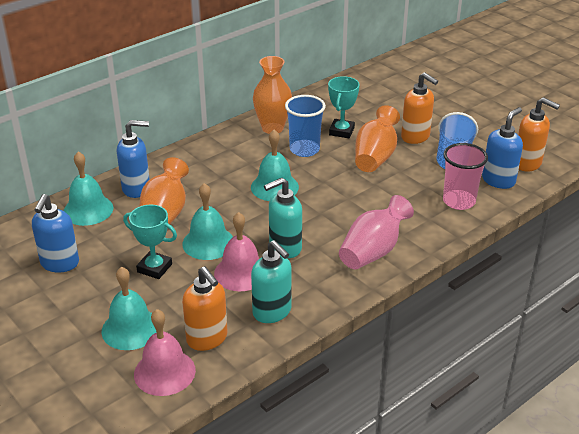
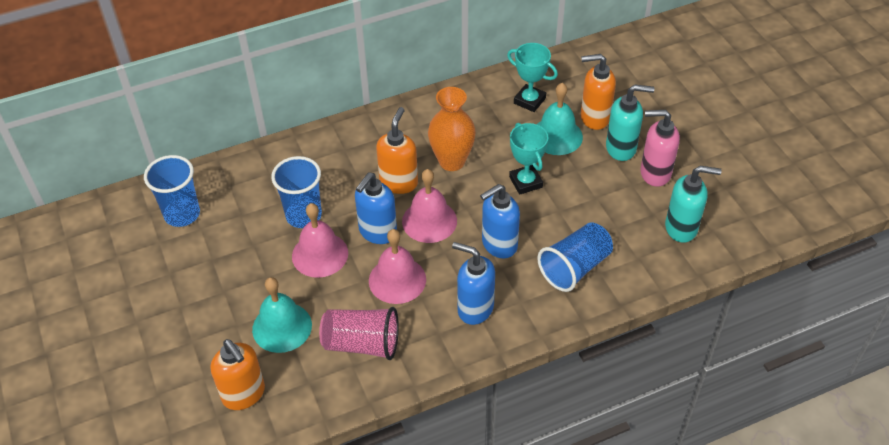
blue cup: [285,95,326,157] [436,112,478,169] = 2 -> [144,155,200,227] [271,156,322,228] [537,222,613,292] = 3
orange vase: [139,157,189,224] [253,56,292,134] [355,105,400,172] = 3 -> [428,87,476,171] = 1
pink bell: [134,309,196,396] [214,212,259,291] = 2 -> [292,203,348,278] [369,229,426,304] [402,169,457,243] = 3
pink soap dispenser: none = 0 -> [640,110,680,187] = 1
pink vase: [339,195,414,269] = 1 -> none = 0
turquoise bell: [63,152,114,226] [102,267,157,350] [182,183,233,260] [251,130,299,201] = 4 -> [252,277,312,353] [537,83,583,155] = 2

